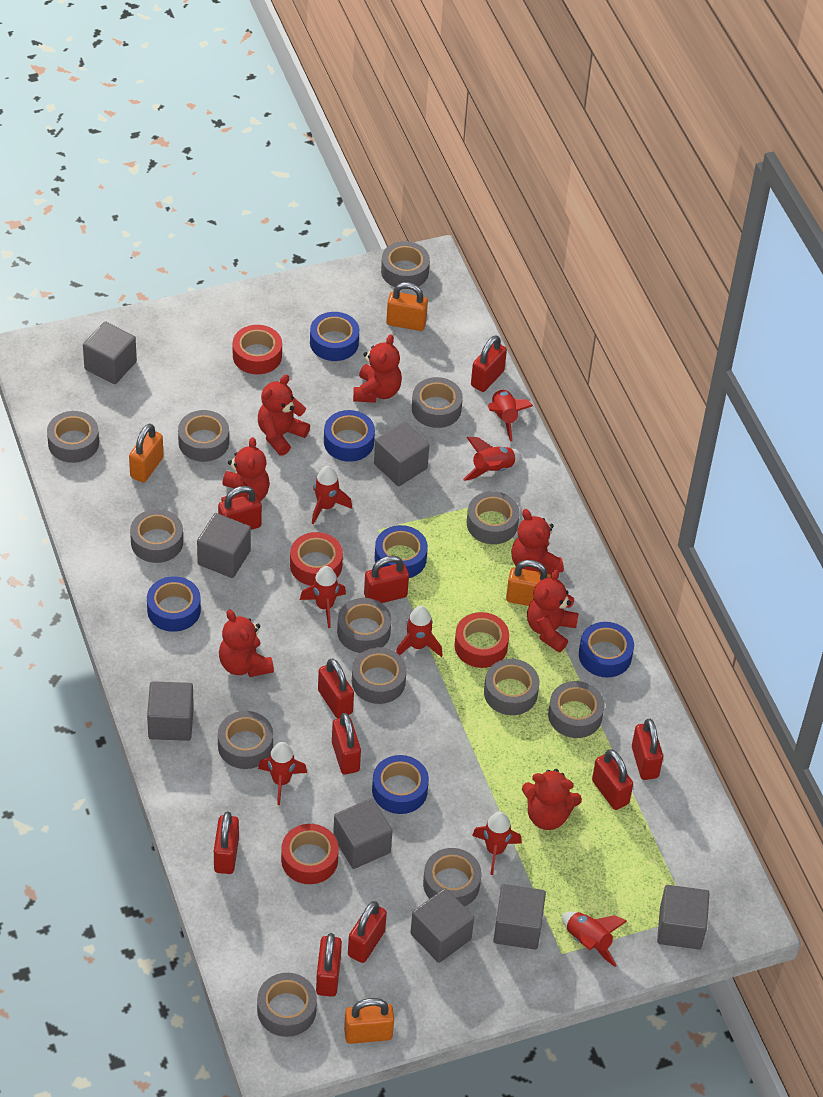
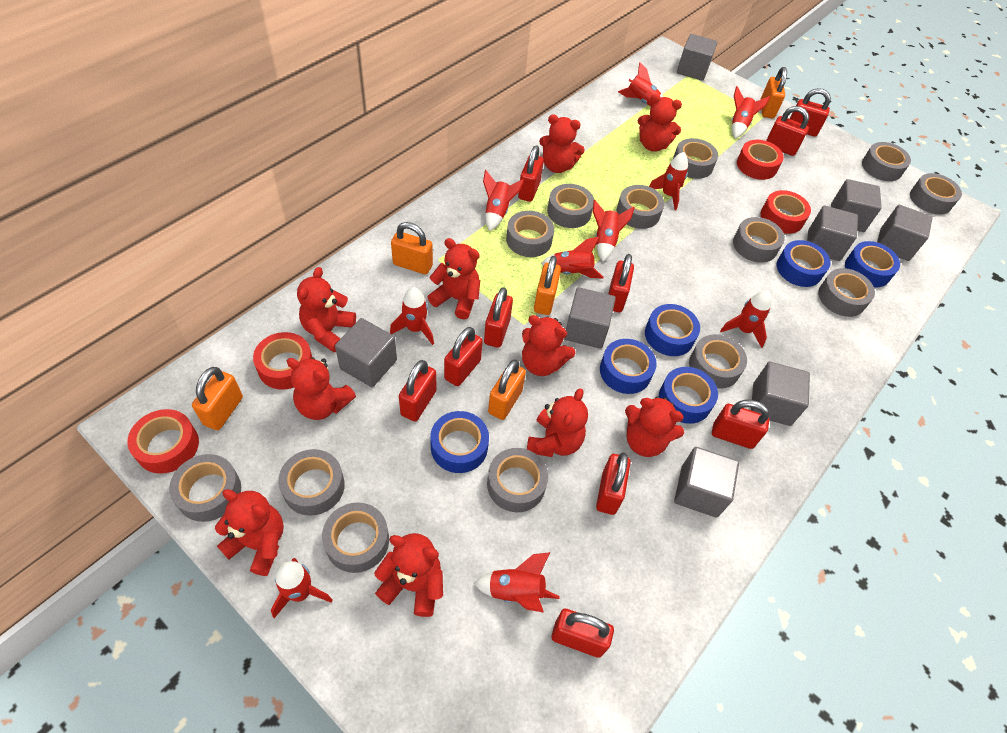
orange padlock: [129,424,163,483] [344,998,394,1044] [386,282,428,331] [506,560,551,606] = 4 -> [192,367,243,430] [391,222,433,275] [488,360,526,420] [534,256,561,315] [760,67,787,118] = 5
red rocket: [258,742,307,805] [300,566,346,628] [312,466,352,524] [396,606,443,657] [463,437,522,481] [472,812,522,875] [488,389,533,442] [562,912,627,967] = 8 -> [271,558,333,618] [390,287,434,345] [474,552,560,612] [483,170,524,231] [541,236,604,279] [593,200,635,262] [618,62,663,106] [649,152,688,210] [720,291,772,348] [732,86,770,139] = 10
red teddy bear: [219,609,274,677] [221,437,270,502] [258,374,310,456] [353,334,402,403] [511,509,564,574] [522,769,582,830] [527,569,579,652] = 7 -> [215,489,284,576] [287,358,356,420] [297,267,356,352] [374,533,443,617] [428,238,480,319] [522,315,575,376] [527,388,588,457] [539,114,585,173] [625,396,684,457] [638,94,682,152] = 10

